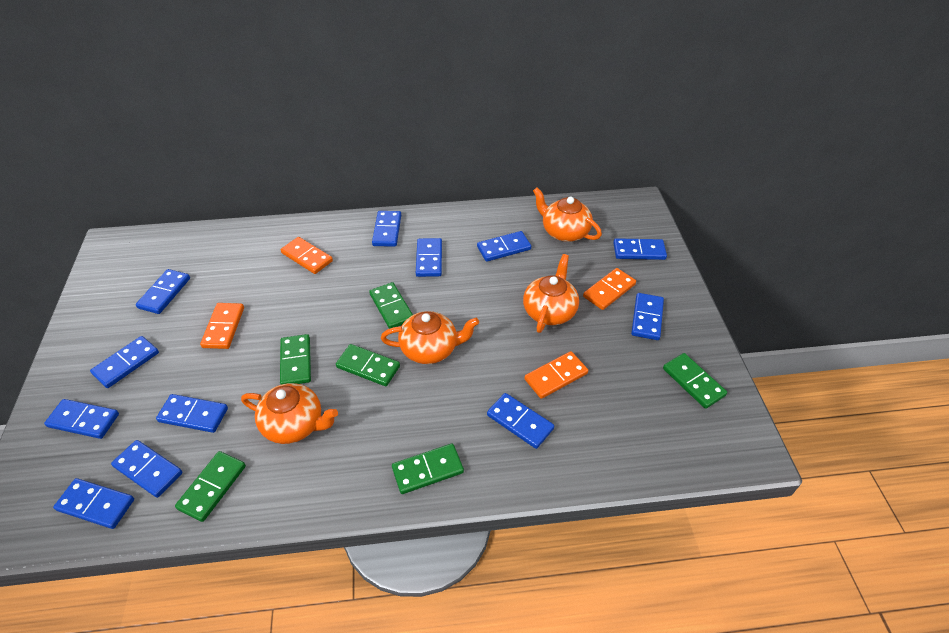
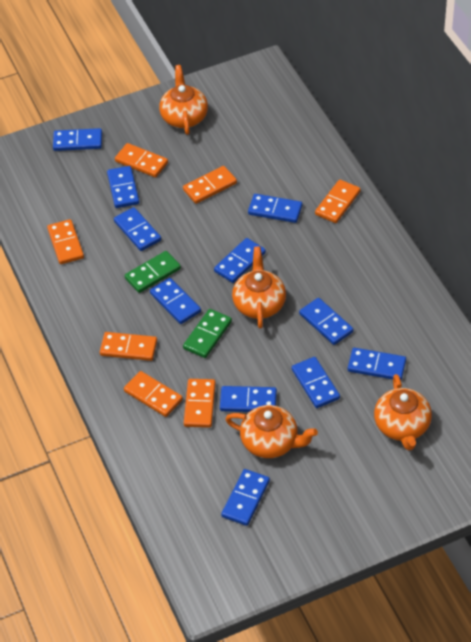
blue domino: [44,399,119,439] [53,478,134,529] [90,336,159,388] [111,440,182,498] [136,269,190,314] [156,394,228,433] [372,211,401,247] [416,238,442,277] [477,231,531,262] [487,393,554,449] [613,238,667,260] [631,293,664,340] = 12 -> [53,128,102,151] [107,166,139,208] [114,207,161,251] [150,278,201,324] [214,238,266,283] [220,386,277,412] [221,469,270,526] [248,194,302,223] [292,357,340,408] [299,298,353,345] [348,348,406,380] = 11
green domino: [175,451,246,522] [280,334,311,385] [336,344,400,386] [369,282,413,329] [392,444,464,494] [663,353,727,409] = 6 -> [125,251,181,293] [183,309,232,358] = 2
orange domino: [200,303,244,349] [281,237,333,274] [524,351,588,399] [583,268,636,310] = 4 -> [47,219,84,264] [100,332,157,361] [115,143,168,177] [124,371,183,417] [183,166,237,204] [184,379,216,428] [315,180,360,223] = 7

